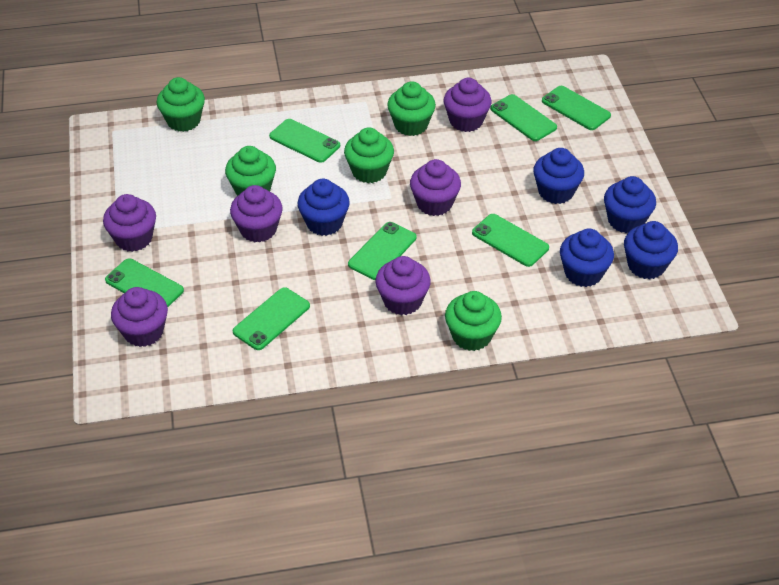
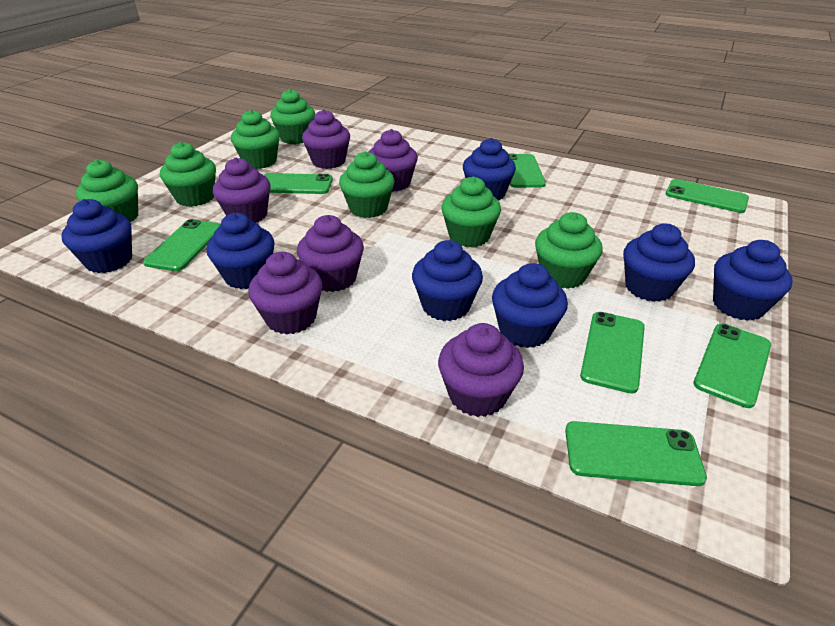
blue cupcake: [297,179,350,236] [533,148,584,204] [560,229,614,287] [604,176,656,233] [624,221,678,279] = 5 -> [61,199,132,273] [207,213,275,289] [412,240,483,321] [463,138,516,200] [492,263,568,348] [623,224,695,302] [713,240,793,321] = 7
green cupcake: [157,77,205,132] [225,146,276,196] [344,127,394,183] [387,81,436,136] [445,291,502,351] = 5 -> [76,160,138,223] [160,142,216,207] [231,110,280,169] [270,89,315,144] [339,151,395,218] [441,176,501,247] [535,212,603,289] = 7

